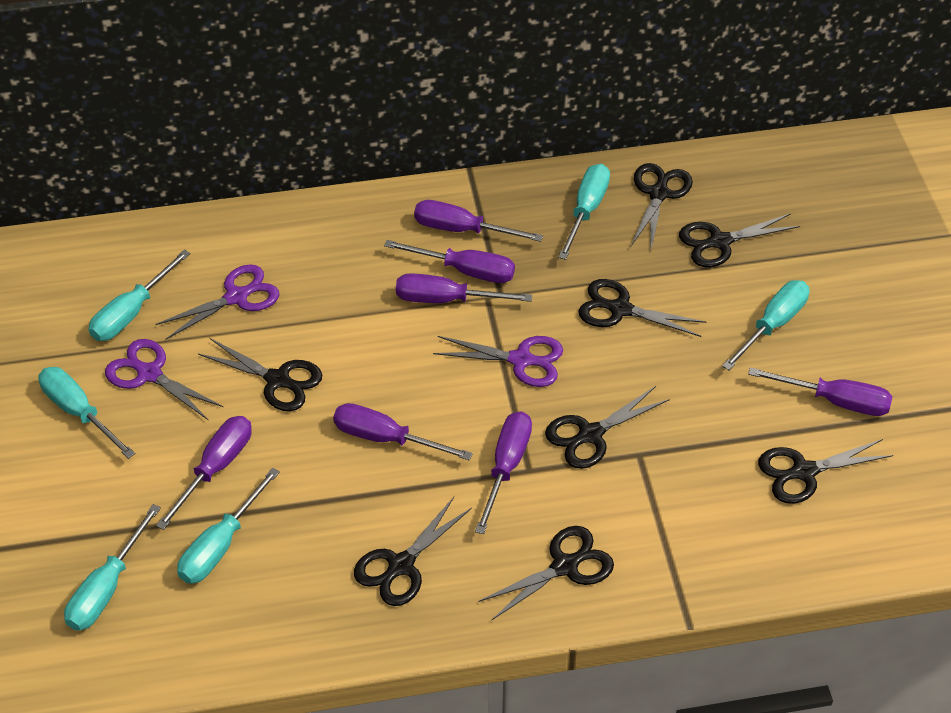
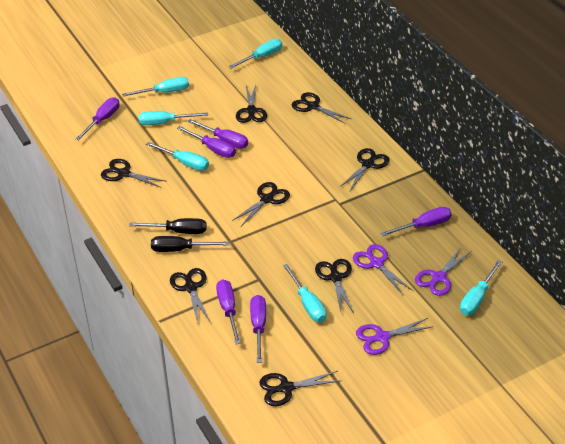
black screwdriver: none = 0 -> [129,218,207,234] [151,236,230,252] = 2
purple screwdriver: [156,416,252,530] [333,403,473,460] [384,240,515,283] [396,273,532,303] [414,200,543,242] [475,412,532,534] [748,367,892,416] = 7 -> [75,97,119,140] [177,126,236,158] [187,119,248,149] [216,279,241,344] [250,295,266,363] [381,207,452,236] = 6

